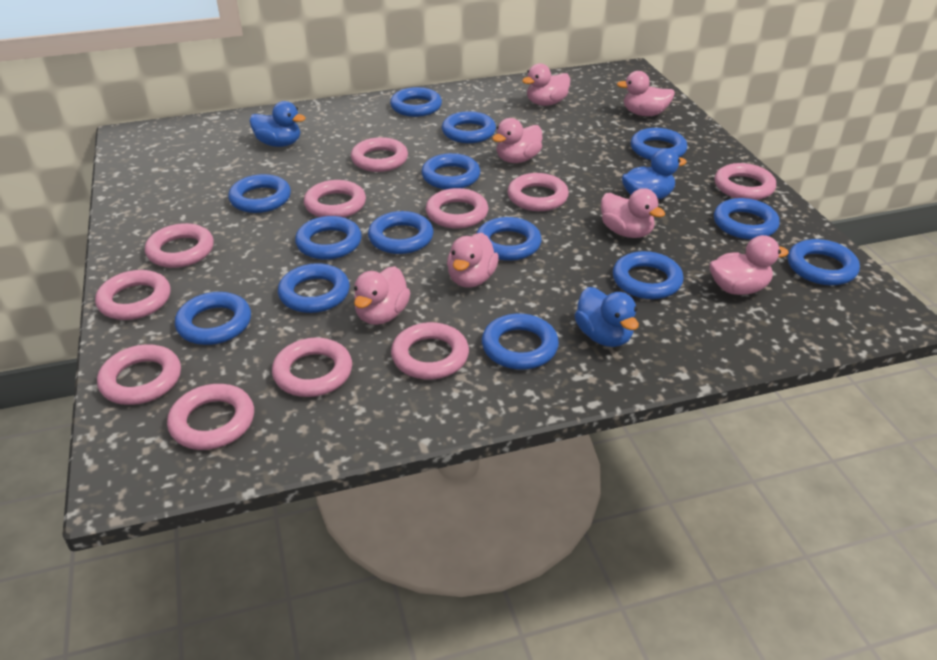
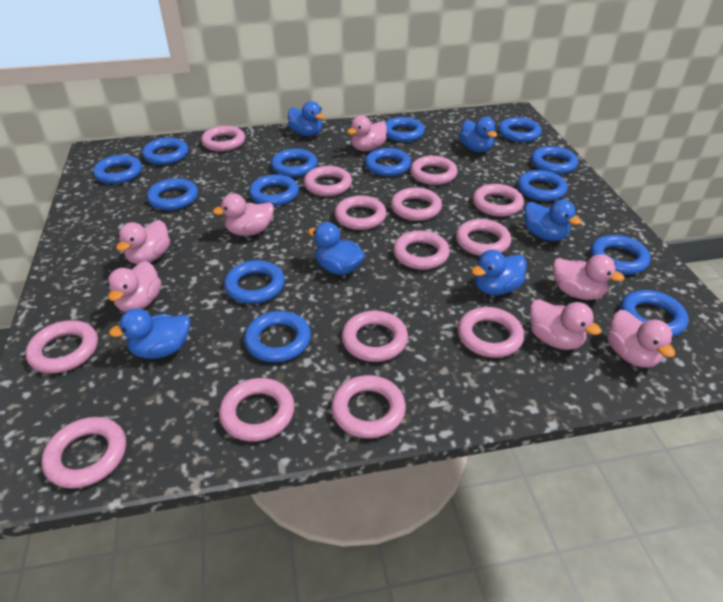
blue duck: [250,101,306,147] [575,287,639,347] [622,148,687,199] = 3 -> [109,309,190,359] [288,101,325,136] [308,222,365,275] [459,117,497,152] [471,250,527,295] [524,200,582,241] = 6
pink ring: [95,270,170,320] [97,344,181,405] [145,223,214,268] [167,384,254,450] [272,338,352,397] [304,180,366,218] [351,137,408,172] [391,322,469,380] [426,188,488,229] [507,173,569,211] [715,163,776,200] = 11 -> [25,320,98,373] [41,417,126,489] [201,126,245,152] [219,378,295,442] [304,166,352,196] [331,375,406,438] [334,195,387,230] [342,311,408,362] [391,187,442,221] [393,231,450,270] [410,156,458,185] [456,219,511,256] [458,307,524,358] [473,184,524,217] = 14

